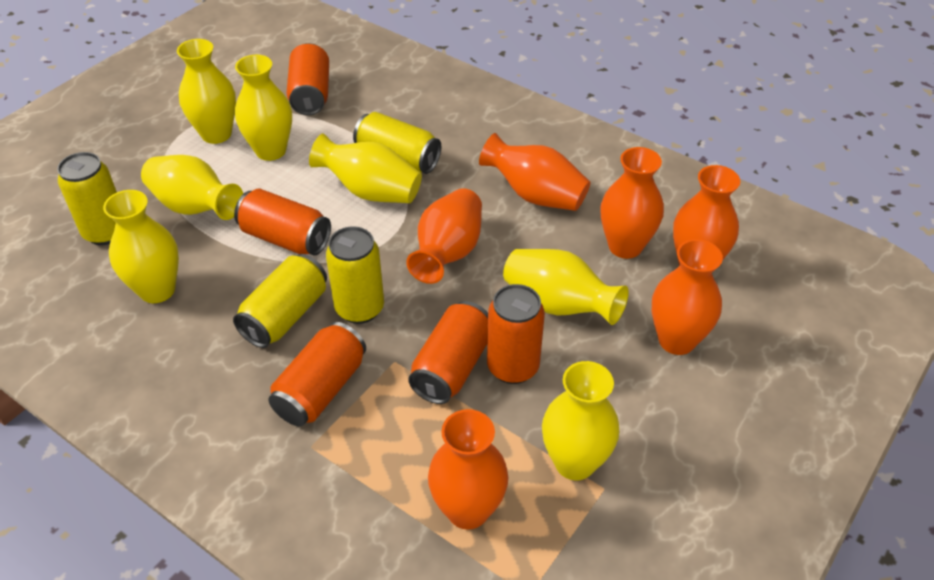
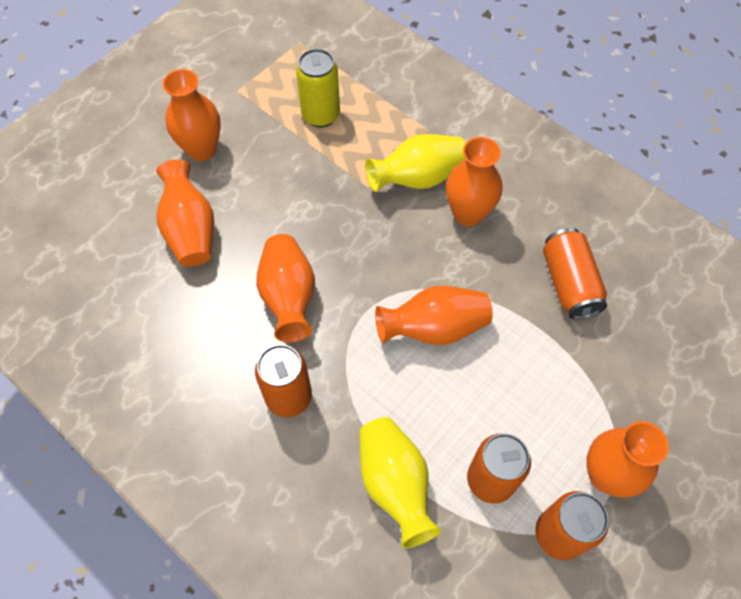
orange can: [234,189,331,256] [269,322,366,426] [286,43,329,115] [408,301,488,404] [487,284,545,384] = 5 -> [255,344,312,417] [467,433,531,504] [535,491,609,560] [543,228,607,320] = 4
yellow can: [57,152,117,245] [233,254,327,348] [326,226,384,324] [353,112,441,174] = 4 -> [296,49,340,128] = 1
yellow vase: [103,190,179,303] [141,155,243,220] [177,39,236,144] [235,55,292,161] [309,134,422,203] [503,249,629,325] [542,361,619,480] = 7 -> [359,417,441,548] [365,134,466,192] = 2

